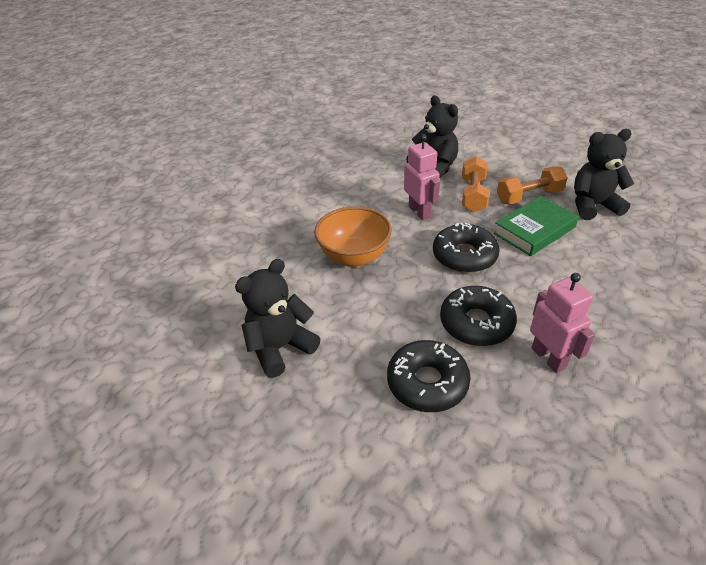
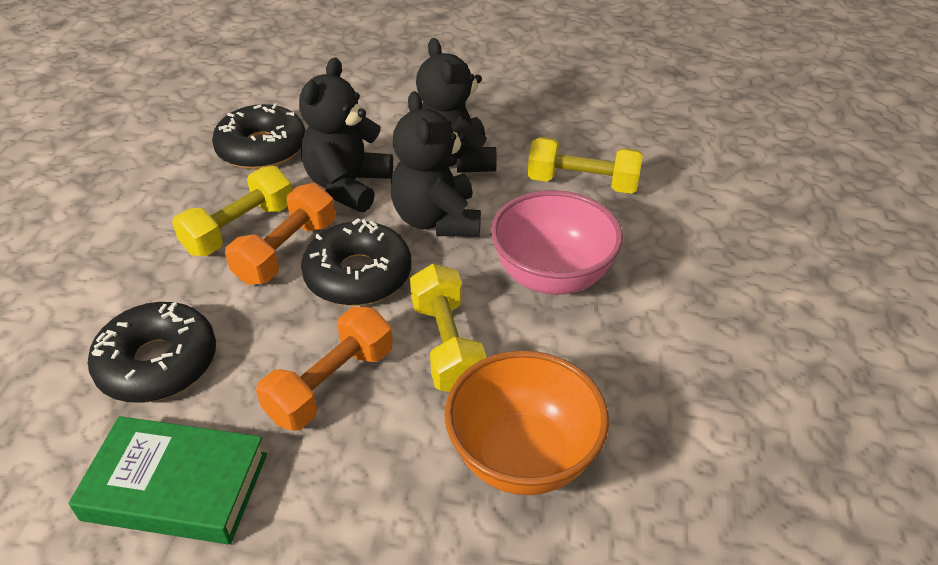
pink bowl: none = 0 -> [491,190,623,295] = 1
pink robot: [404,134,440,220] [530,273,595,373] = 2 -> none = 0
yellow dumbbell: none = 0 -> [172,166,292,256] [410,264,487,392] [528,137,643,194] = 3

